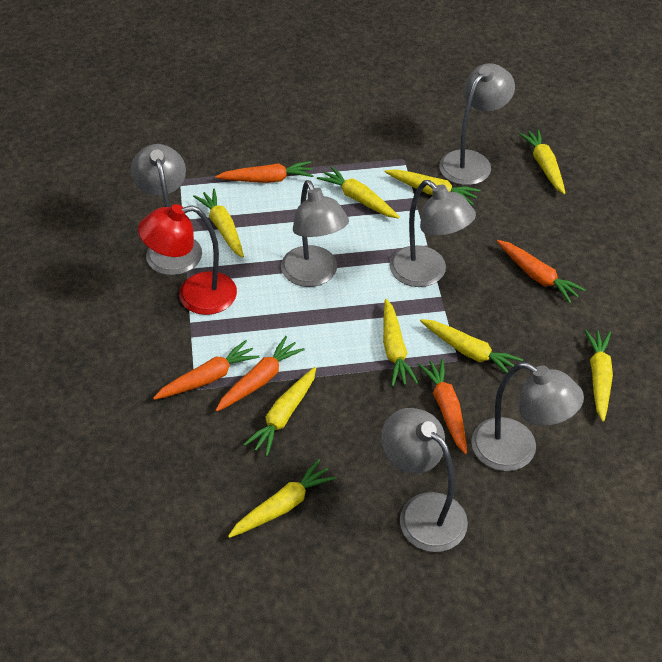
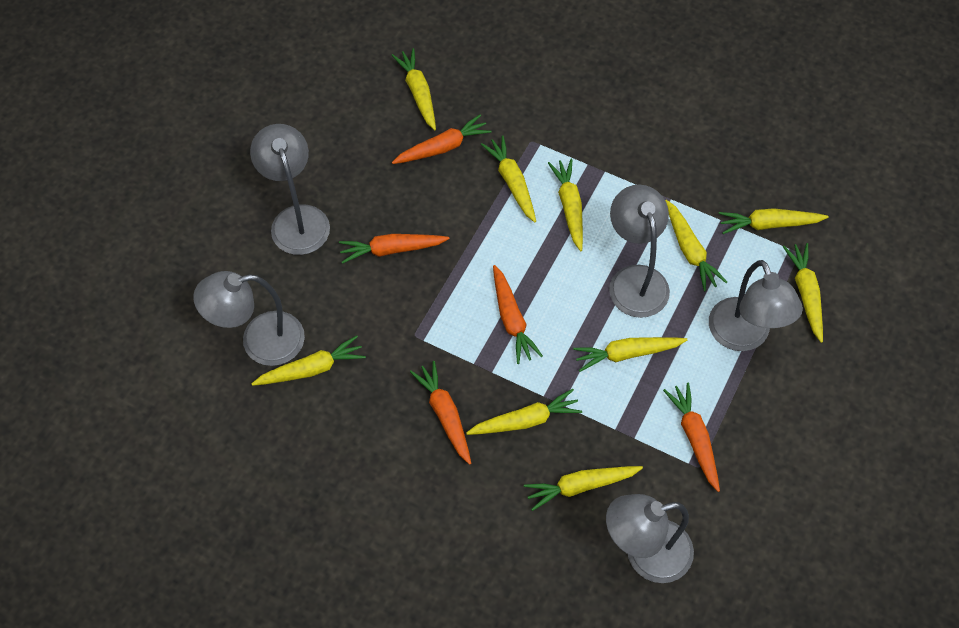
grey lamp: [131,144,202,275] [281,180,349,287] [381,408,468,552] [389,180,476,287] [439,63,515,185] [471,362,584,471] = 6 -> [193,271,305,366] [250,124,330,255] [606,494,694,583] [609,184,670,318] [709,260,803,351] = 5
red lamp: [138,204,237,315] = 1 -> none = 0
yellow carrot: [193,189,244,258] [228,459,336,538] [244,367,316,456] [317,166,400,219] [383,299,418,387] [385,169,480,205] [420,319,523,373] [518,129,566,194] [584,330,613,422] = 9 -> [251,335,366,386] [391,48,436,130] [466,389,582,435] [481,135,536,223] [524,466,643,511] [548,159,583,251] [573,337,687,372] [665,200,727,292] [719,208,829,234] [783,243,823,343] = 10

